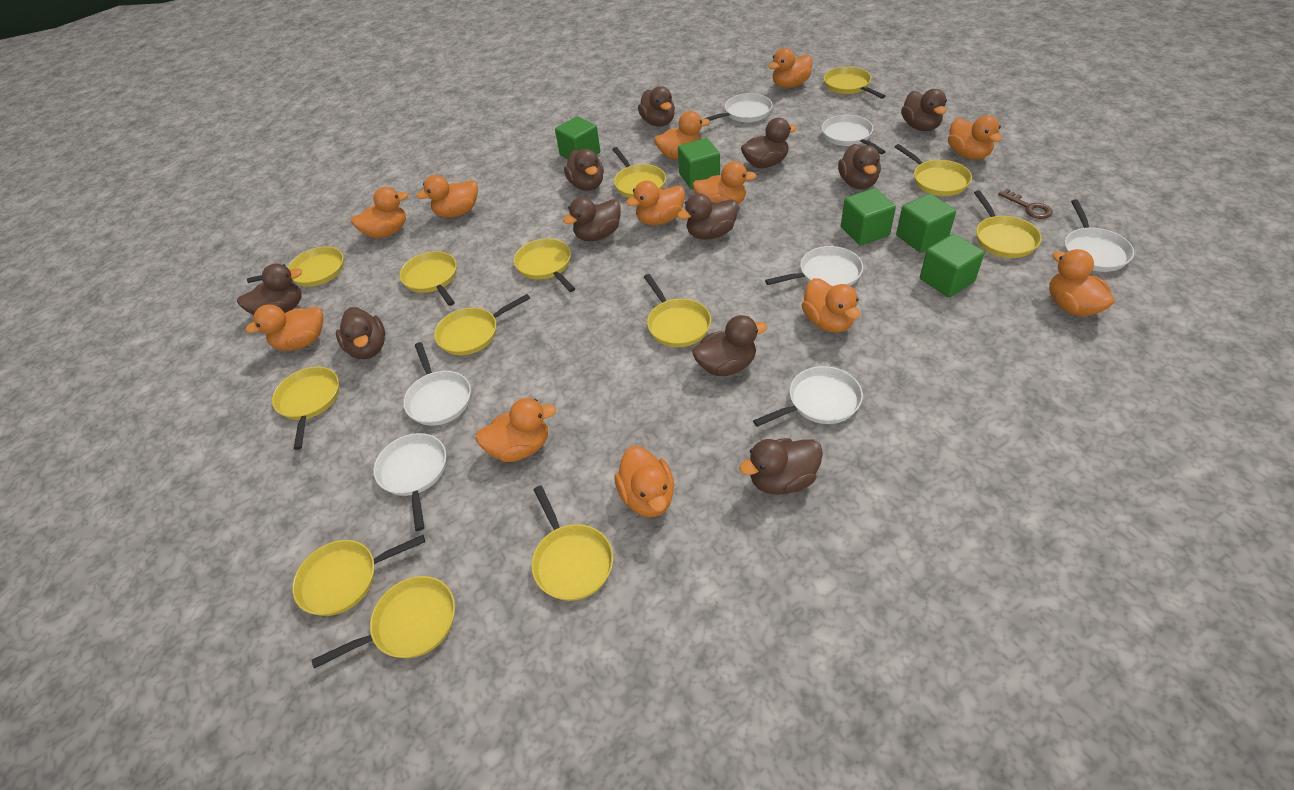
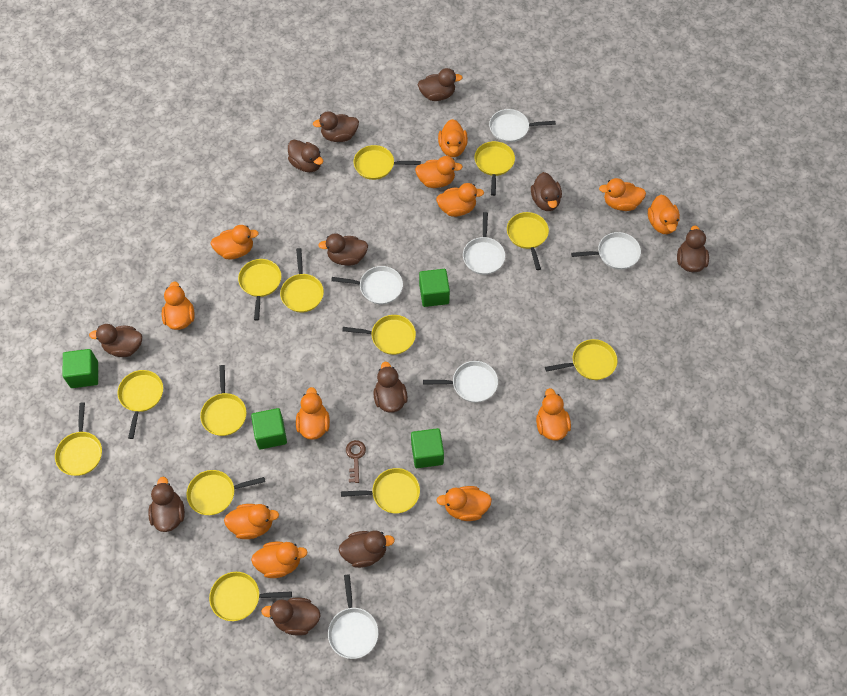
green cube: [555,116,600,159] [678,138,720,189] [841,188,896,246] [896,193,956,253] [920,234,985,297] = 5 -> [63,349,98,388] [251,408,287,449] [411,428,444,468] [419,269,450,307] = 4
white pan: [374,433,446,531] [403,342,471,426] [705,93,773,122] [753,366,863,427] [765,246,863,286] [822,115,886,154] [1065,200,1134,272] = 7 -> [328,574,378,659] [331,266,403,304] [423,361,498,402] [463,212,505,275] [489,109,556,143] [571,232,641,270] = 6

